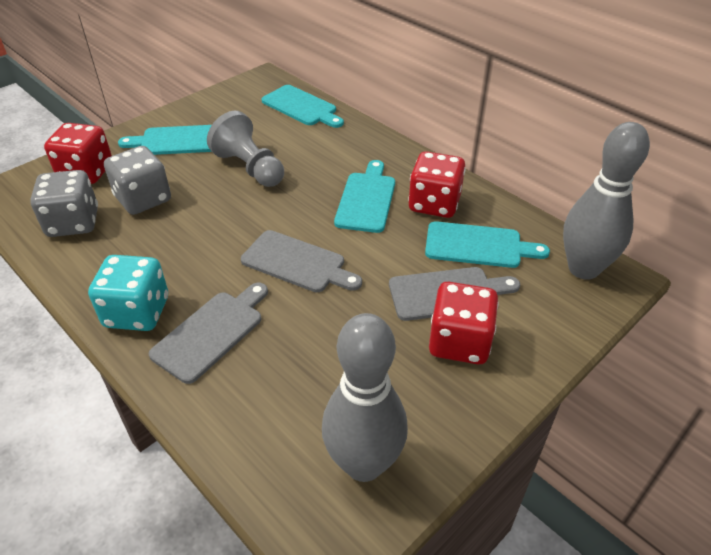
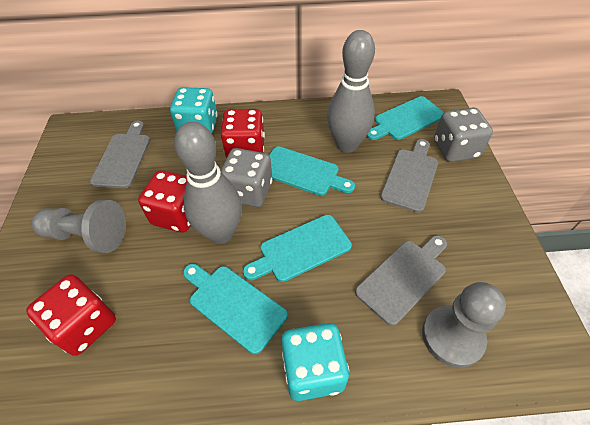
grey pawn: [207,111,284,187] = 1 -> [31,200,126,253] [422,282,506,368] = 2
turquoise dice: [88,255,168,331] = 1 -> [170,87,218,134] [281,323,349,401] = 2

